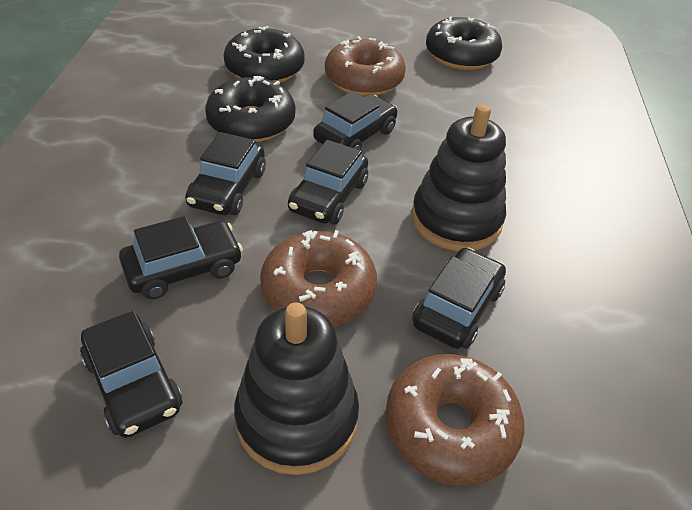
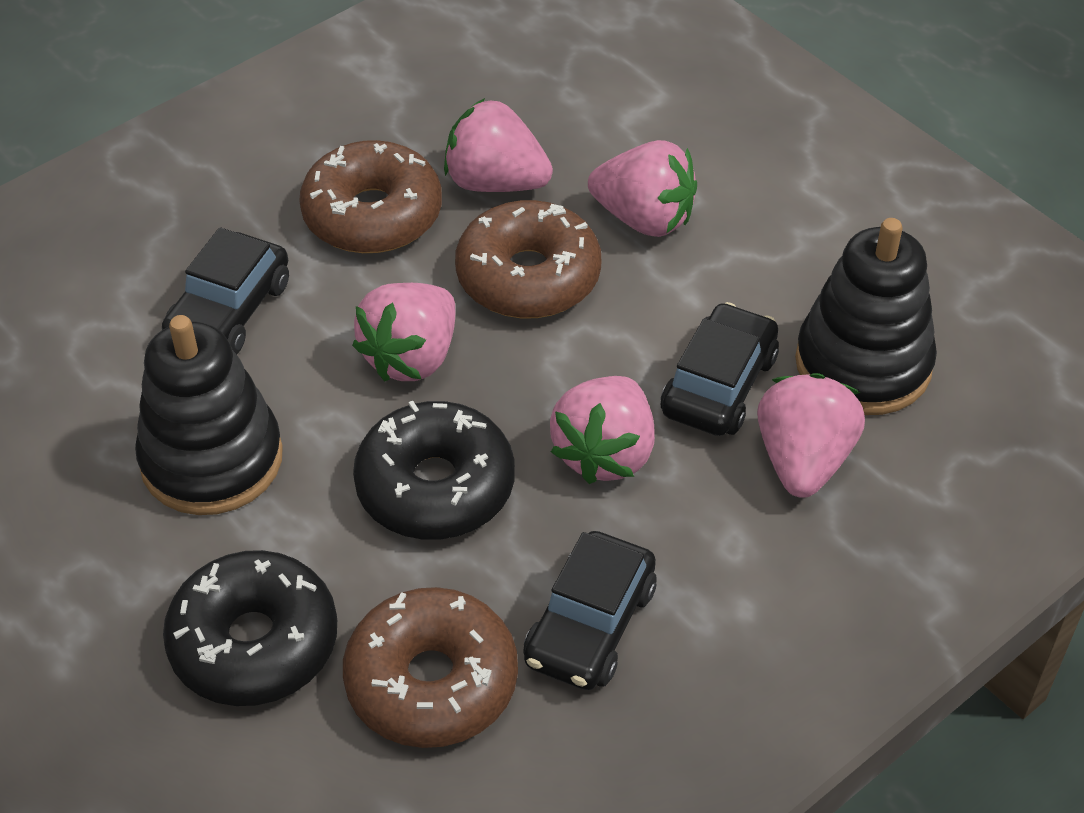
black car: [80,311,182,438] [119,216,243,299] [185,132,266,215] [288,140,368,224] [313,91,397,150] [412,248,506,349] = 6 -> [162,227,289,354] [523,531,657,690] [661,302,779,436] = 3
black donut: [205,76,296,142] [224,26,304,83] [426,16,502,70] = 3 -> [163,550,337,706] [353,401,515,540] = 2
pink strawberry: none = 0 -> [352,283,455,381] [444,98,553,192] [550,376,655,484] [588,140,697,237] [757,373,865,498] = 5

